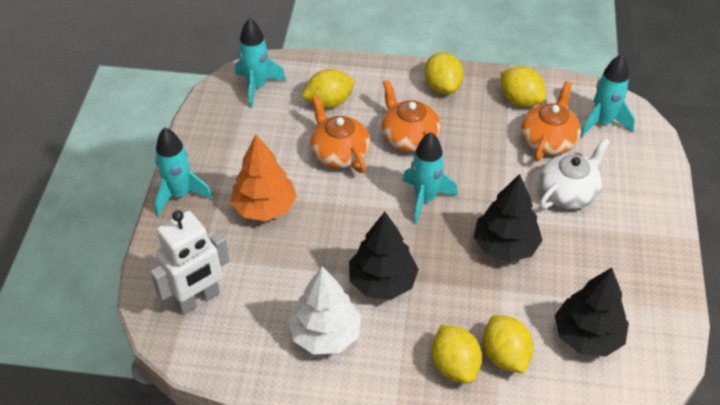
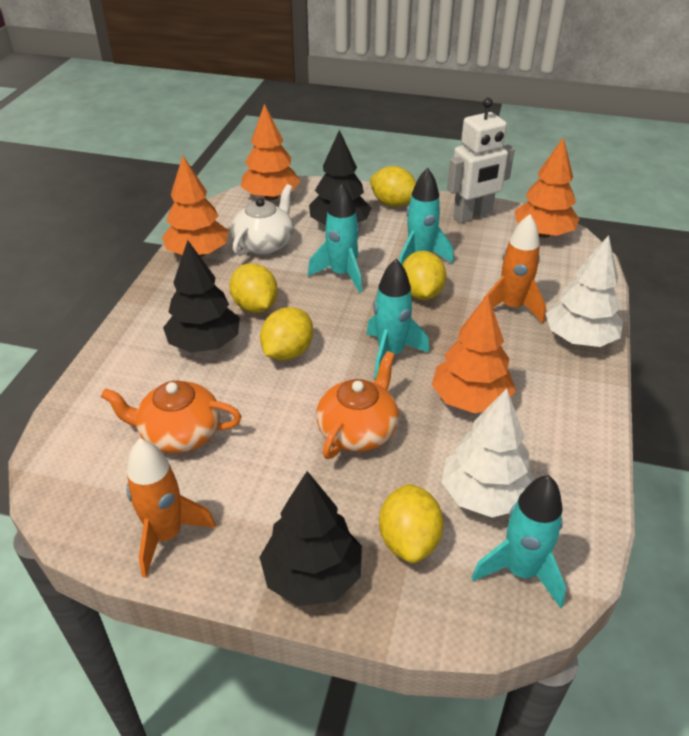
orange rocket: none = 0 -> [126,439,216,578] [483,214,546,323] = 2
orange teapot: [310,95,370,173] [381,80,441,152] [521,81,581,162] = 3 -> [101,381,242,453] [316,351,399,459] = 2
orange tree: [230,135,297,221] = 1 -> [162,156,229,257] [241,104,300,200] [432,294,516,413] [515,137,579,238] = 4
white tree: [288,266,361,355] = 1 -> [441,388,534,517] [546,235,623,347] = 2

